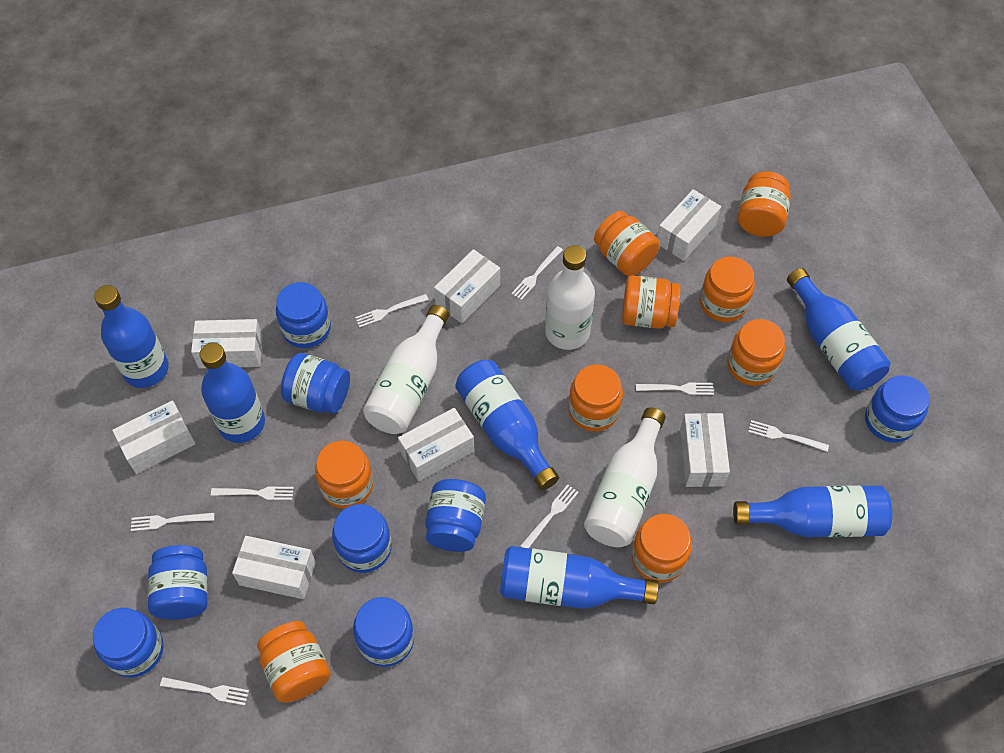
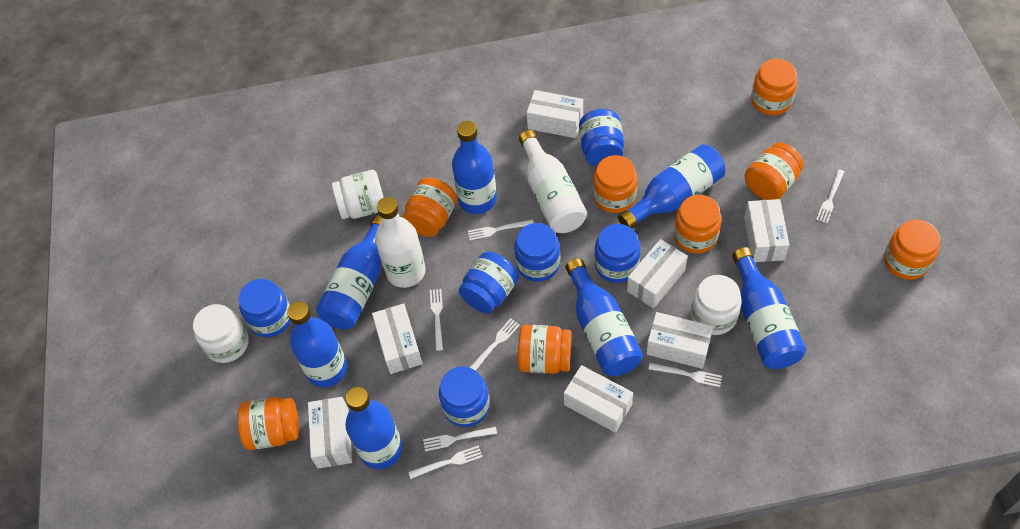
blue bottle: [94,285,169,388] [200,343,265,443] [455,360,559,490] [500,546,659,609] [733,485,892,537] [787,268,891,391] = 6 -> [287,301,347,388] [316,215,382,330] [345,387,402,469] [452,121,497,214] [565,258,643,376] [618,144,725,228] [732,247,806,369] = 7
blue jar: [93,608,164,677] [148,545,208,620] [276,282,331,348] [281,353,350,414] [332,504,392,573] [353,597,414,667] [425,479,486,552] [865,375,930,443] = 8 -> [239,279,291,337] [439,367,490,427] [458,252,519,314] [514,223,560,282] [579,109,624,166] [594,224,641,283] = 6
orange jar: [257,621,331,703] [315,441,373,509] [569,364,623,432] [594,211,660,276] [622,275,681,329] [632,514,692,583] [700,257,755,322] [727,319,785,386] [738,171,790,237] = 9 -> [238,397,299,450] [403,178,457,237] [518,325,571,374] [593,155,638,213] [674,195,722,254] [745,142,804,200] [751,59,797,115] [884,220,940,280] = 8
white bottle: [363,305,449,434] [545,245,595,350] [584,407,666,547] = 3 -> [375,197,426,288] [519,130,587,233] = 2
white fork: [131,513,214,531] [160,677,249,705] [211,486,294,500] [355,294,428,328] [511,246,563,300] [520,484,579,548] [636,382,714,395] [748,420,829,452] = 8 -> [408,445,482,479] [423,427,497,451] [430,289,443,351] [468,219,533,240] [470,318,520,371] [649,363,722,387] [816,169,844,223] = 7
white jar: none = 0 -> [193,304,249,363] [332,170,384,219] [691,275,742,335] = 3

